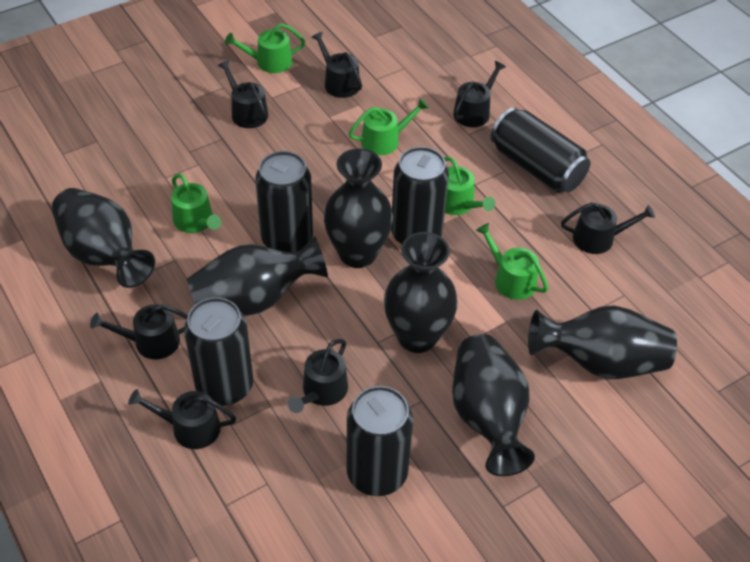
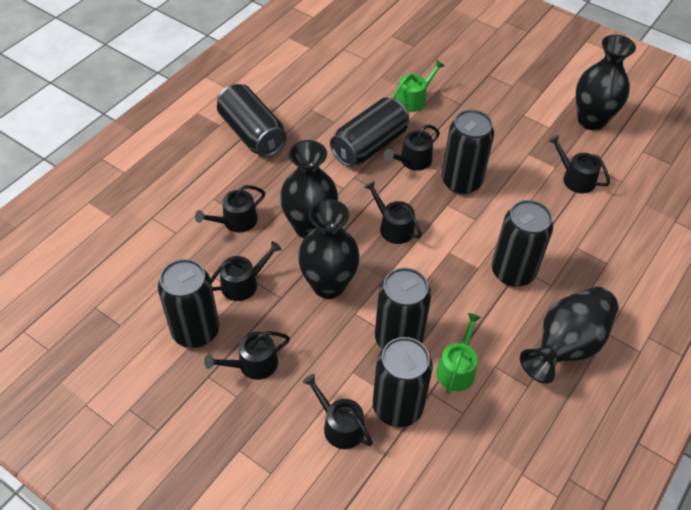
black can: [184,297,253,406] [255,151,313,253] [347,386,413,496] [391,147,449,245] [491,108,591,192] = 5 -> [158,259,219,348] [217,84,287,157] [330,98,409,167] [373,337,433,427] [375,267,431,349] [442,110,494,194] [492,200,553,287] = 7
black vase: [52,188,155,288] [187,236,328,316] [324,148,393,268] [384,232,458,353] [452,334,535,476] [528,305,677,379] = 6 -> [280,140,338,238] [298,199,360,299] [520,287,619,384] [576,35,636,130] = 4
green watering can: [171,174,221,233] [225,23,305,73] [349,98,429,155] [444,157,495,215] [476,223,548,300] = 5 -> [392,59,444,112] [436,313,481,394] = 2

